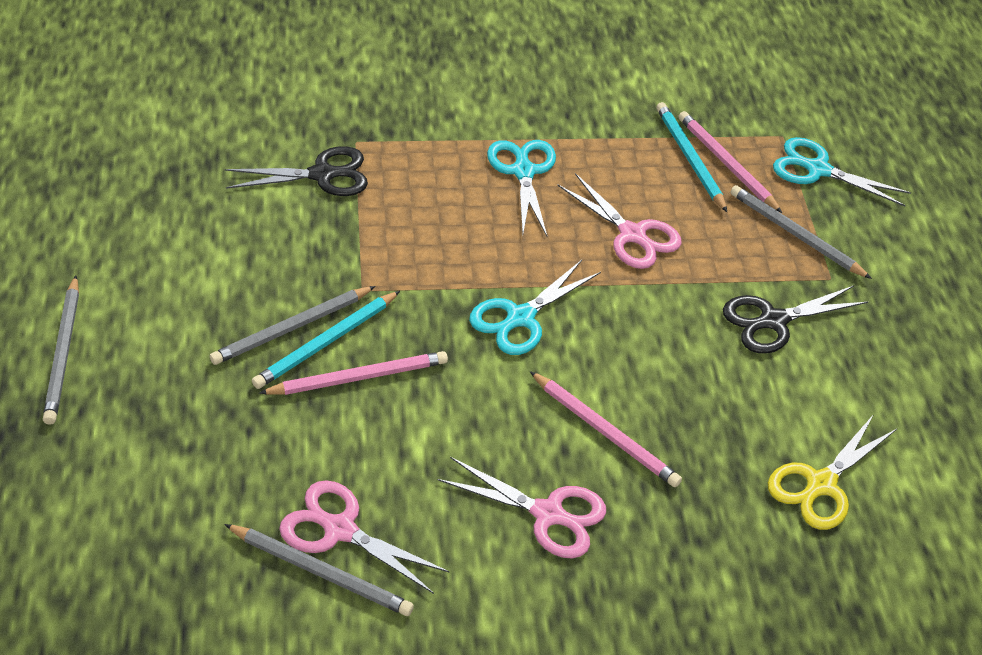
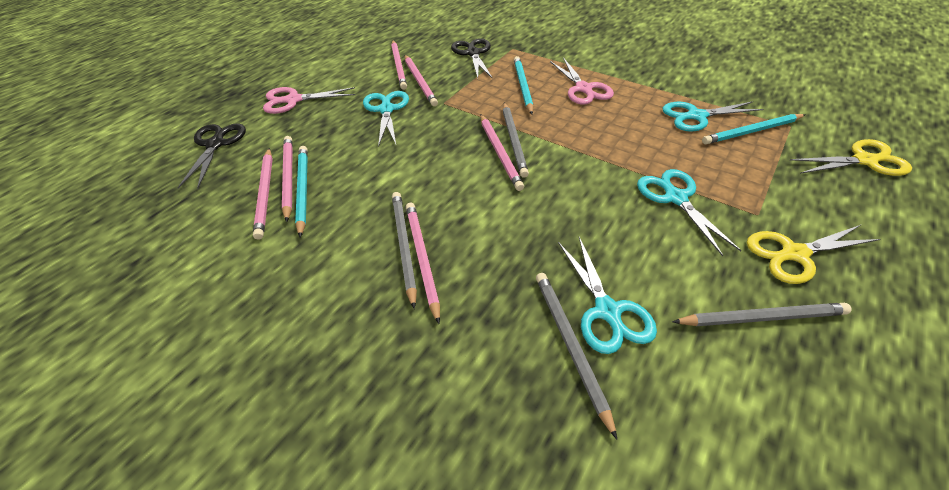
pink pencil: [259,351,448,395] [530,371,682,487] [678,111,782,213] = 3 -> [253,148,273,239] [282,136,292,222] [391,40,407,90] [404,55,438,106] [406,203,440,324] [480,114,524,191] = 6
pink scissors: [279,480,450,594] [437,457,606,558] [557,173,682,269] = 3 -> [263,87,355,114] [550,58,614,105] = 2
turquoise pencil: [252,291,400,389] [656,102,727,212] = 2 -> [295,146,308,238] [514,56,534,115] [702,114,805,144] = 3
turquoise scissors: [469,260,601,355] [487,140,556,236] [773,137,911,206] = 3 -> [363,91,409,147] [558,237,657,354] [637,169,742,256] [663,101,764,132] = 4
yellow scissors: [768,414,897,530] = 1 -> [747,225,880,284] [790,139,912,176] = 2

